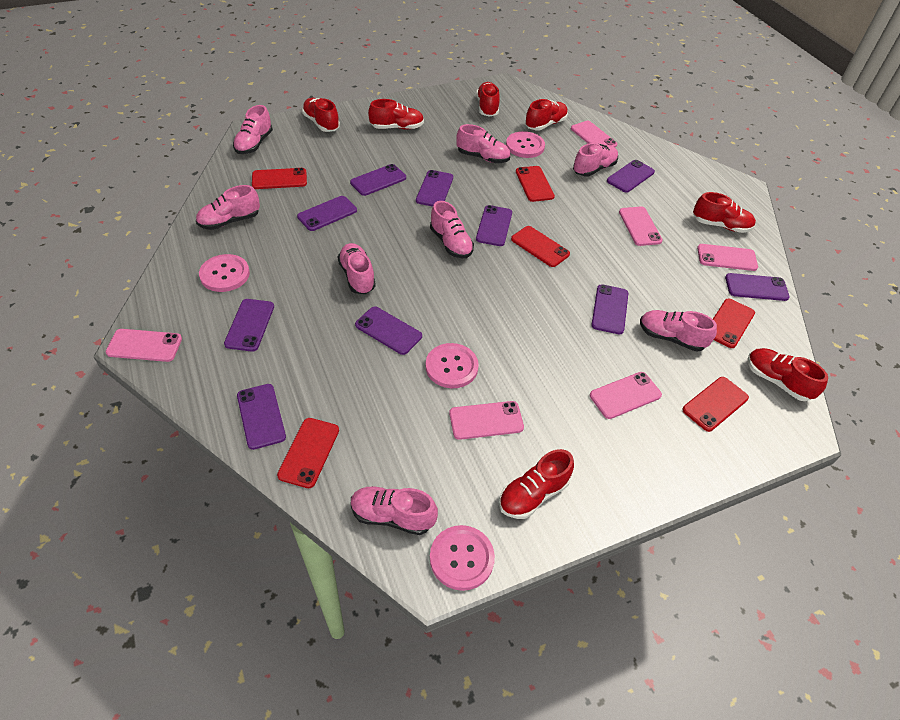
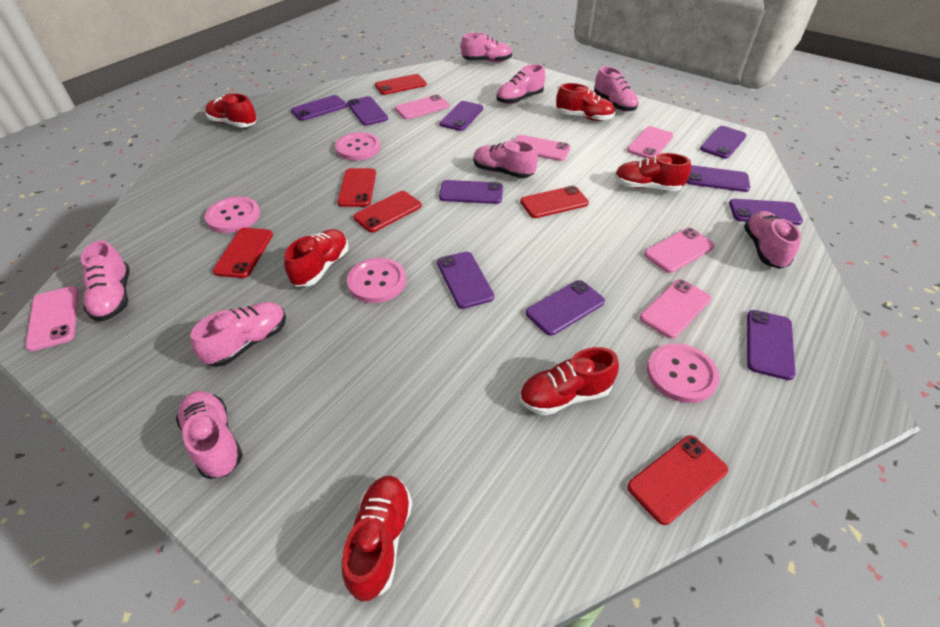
red shoe: [302,98,340,132] [368,99,424,130] [476,82,500,117] [499,449,574,519] [525,99,568,130] [693,192,756,233] [747,348,828,401] = 7 -> [205,93,257,128] [284,229,349,286] [342,475,412,602] [519,347,619,415] [556,83,615,121] [615,153,691,191] = 6

